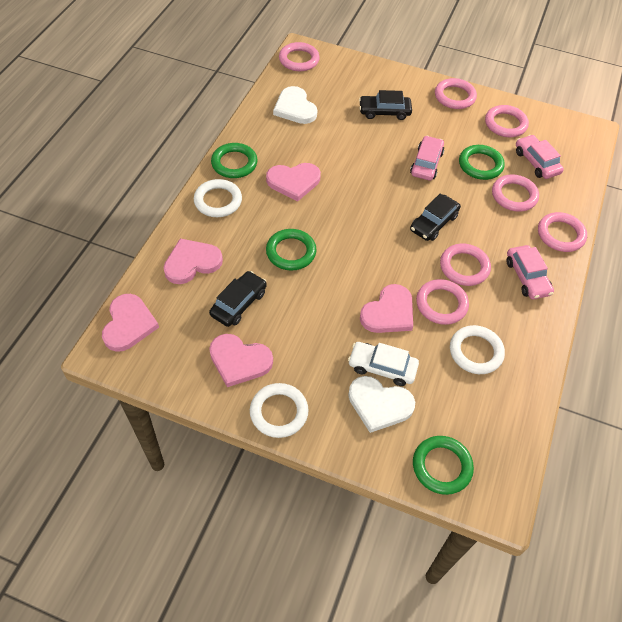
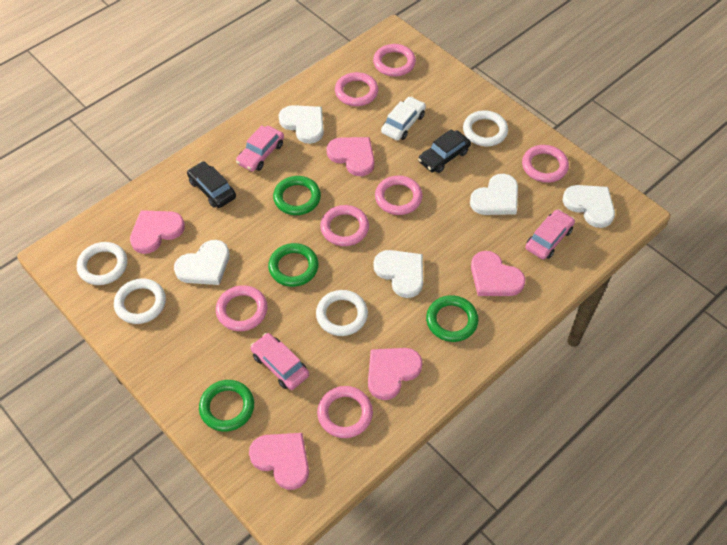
black car: [209,271,267,327] [359,90,412,120] [410,194,461,241] = 3 -> [187,161,236,208] [418,129,471,173] = 2
white heart: [273,86,317,124] [348,376,415,433] = 2 -> [174,240,230,285] [279,105,324,144] [374,250,423,298] [470,174,518,215] [562,185,615,228] = 5
white ring: [194,179,242,217] [250,383,309,438] [450,325,505,374] = 3 -> [77,242,127,285] [114,278,166,324] [316,290,368,336] [463,110,508,146] = 4

